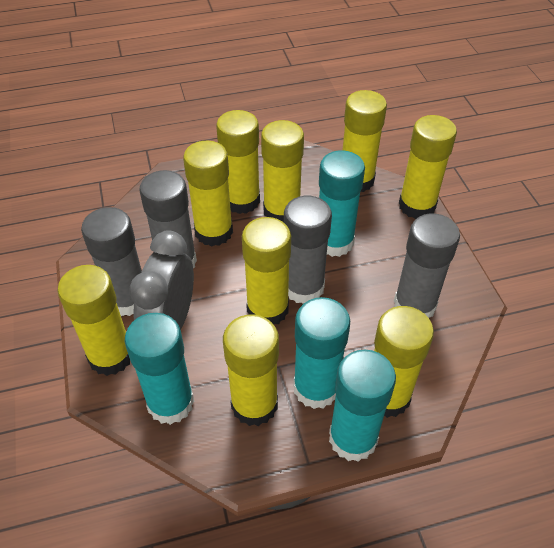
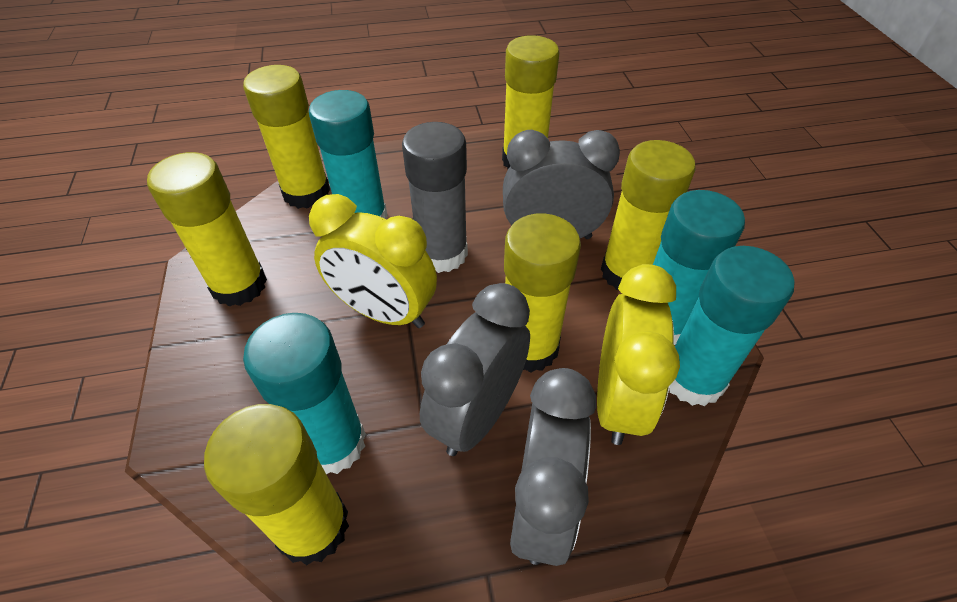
grey clock: [129,231,194,330] = 1 -> [420,283,530,456] [503,130,620,239] [510,368,596,566] = 3
grey glue stick: [81,207,142,316] [139,170,197,268] [284,196,332,304] [394,214,460,318] = 4 -> [402,122,468,273] = 1
yellow clock: none = 0 -> [309,194,437,328] [597,264,680,445] = 2
yellow glue stick: [58,265,130,376] [183,141,233,246] [216,110,260,214] [223,314,279,426] [242,217,291,325] [261,120,304,222] [343,90,387,192] [374,306,434,418] [399,115,457,219] = 9 -> [147,152,267,306] [204,404,349,565] [243,65,330,209] [502,35,560,169] [504,214,581,372] [601,140,696,290] = 6

